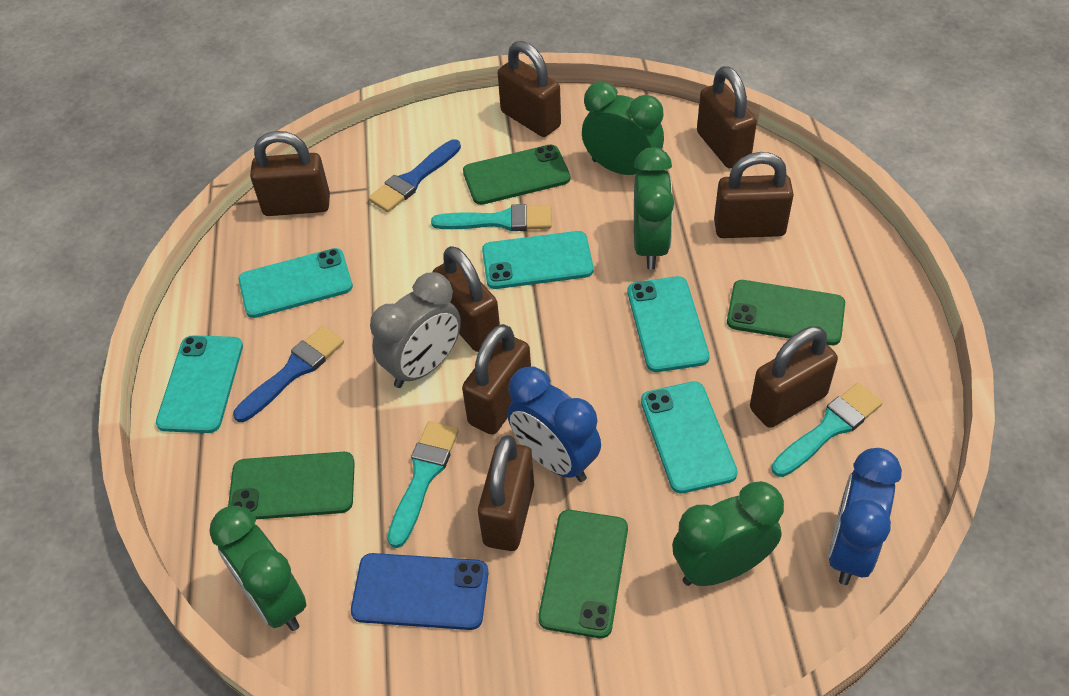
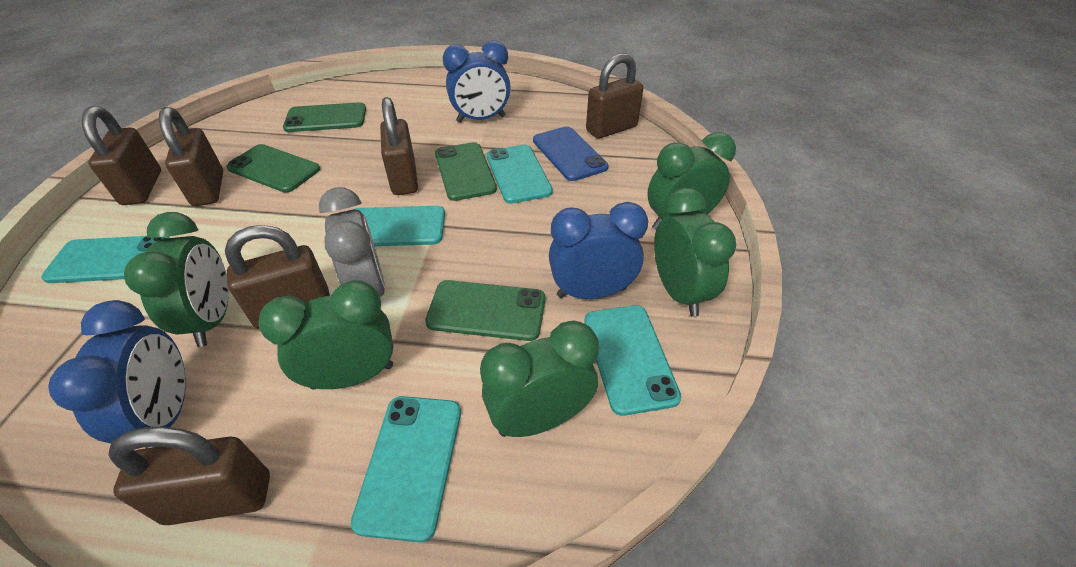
blue brush: [233,326,344,422] [368,139,461,212] = 2 -> none = 0
blue clock: [507,367,601,482] [828,448,902,585] = 2 -> [48,300,186,448] [443,40,511,123] [549,202,648,299] = 3
brown padlock: [250,131,330,216] [433,246,500,352] [462,324,531,435] [478,435,534,551] [498,41,561,137] [697,66,757,168] [714,152,794,238] [750,326,838,428] = 8 -> [82,106,161,205] [108,427,270,525] [159,107,223,206] [225,225,330,328] [380,97,418,195] [586,53,643,139] = 6
green clock: [209,506,307,631] [582,82,664,175] [634,147,674,270] [672,481,784,586] = 4 -> [124,212,229,347] [258,280,393,389] [480,321,599,437] [647,132,736,230] [654,188,736,317] = 5
turquoise brush: [387,421,459,548] [431,204,552,231] [771,383,882,477] = 3 -> none = 0

